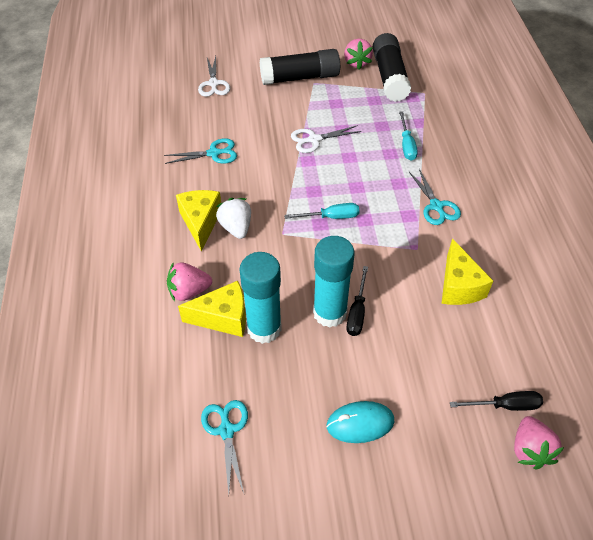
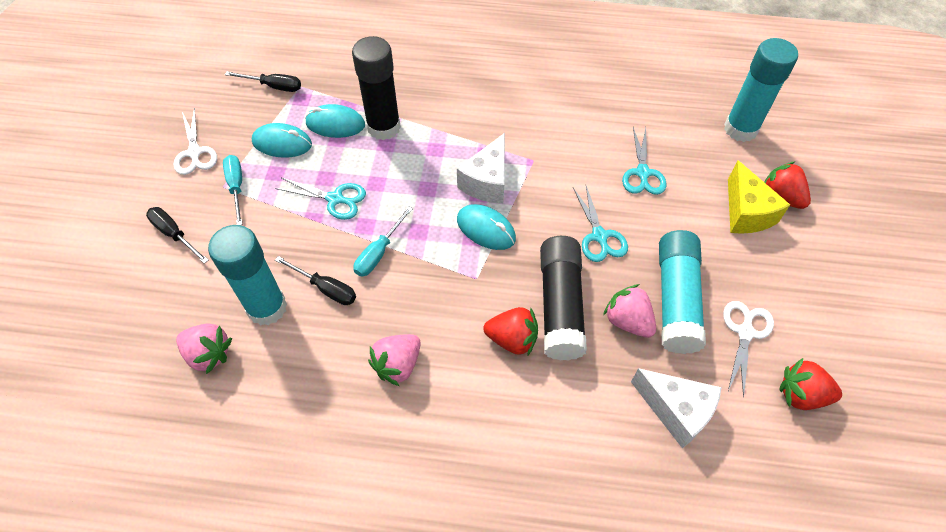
black screwdriver: [346,266,368,336] [450,391,543,411] = 2 -> [146,207,209,264] [225,71,301,92] [275,256,356,305] = 3
red strawberry: none = 0 -> [483,307,538,355] [764,161,811,209] [779,358,842,410] = 3
turquoise glue stick: [239,252,282,344] [313,236,355,327] = 2 -> [208,225,287,325] [659,230,706,354] [724,38,798,142] = 3
turquoise mouse: [326,401,394,443] = 1 -> [252,123,312,158] [305,104,365,138] [457,204,516,250] = 3
white cheese: none = 0 -> [457,133,505,204] [631,368,721,448] = 2
white strawberry: [216,198,251,239] = 1 -> none = 0
yellow cheese: [176,190,221,252] [178,281,246,337] [441,239,493,305] = 3 -> [728,160,790,234] = 1

